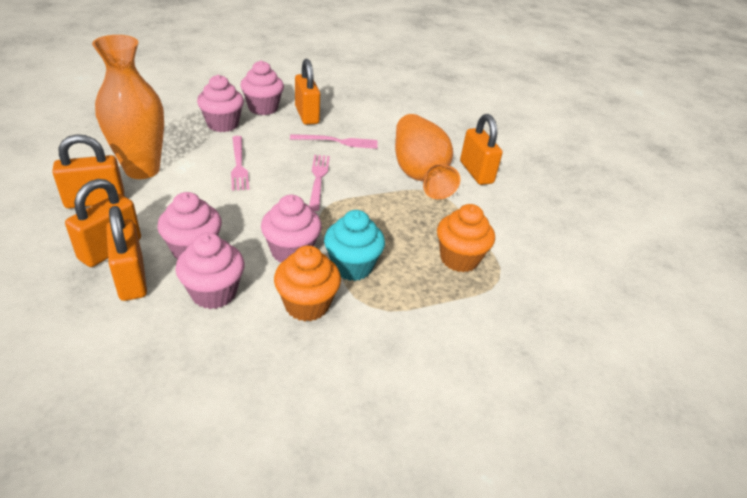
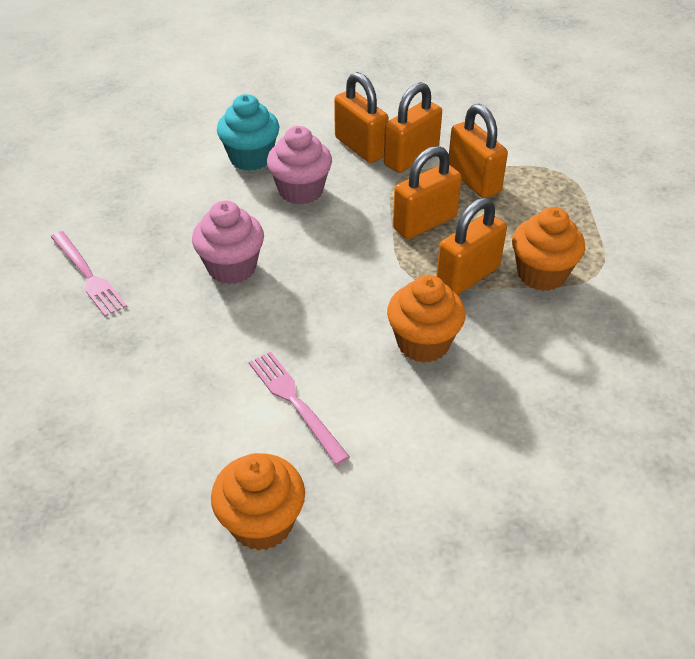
orange cupcake: [274,245,341,322] [437,204,495,272] = 2 -> [211,453,305,551] [387,275,466,363] [512,207,585,291] = 3
orange vase: [92,35,164,179] [395,114,460,199] = 2 -> none = 0
pink cupcake: [157,192,222,260] [175,233,245,309] [197,75,244,132] [240,60,284,115] [261,195,322,262] = 5 -> [192,201,264,284] [267,126,332,205] = 2
pink fork: [231,136,249,191] [290,134,378,149] [309,155,330,211] = 3 -> [51,231,127,317] [249,352,350,465] = 2

